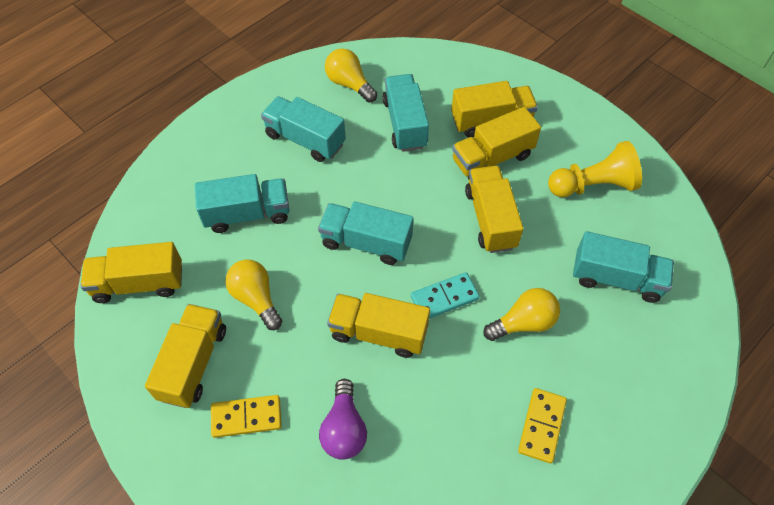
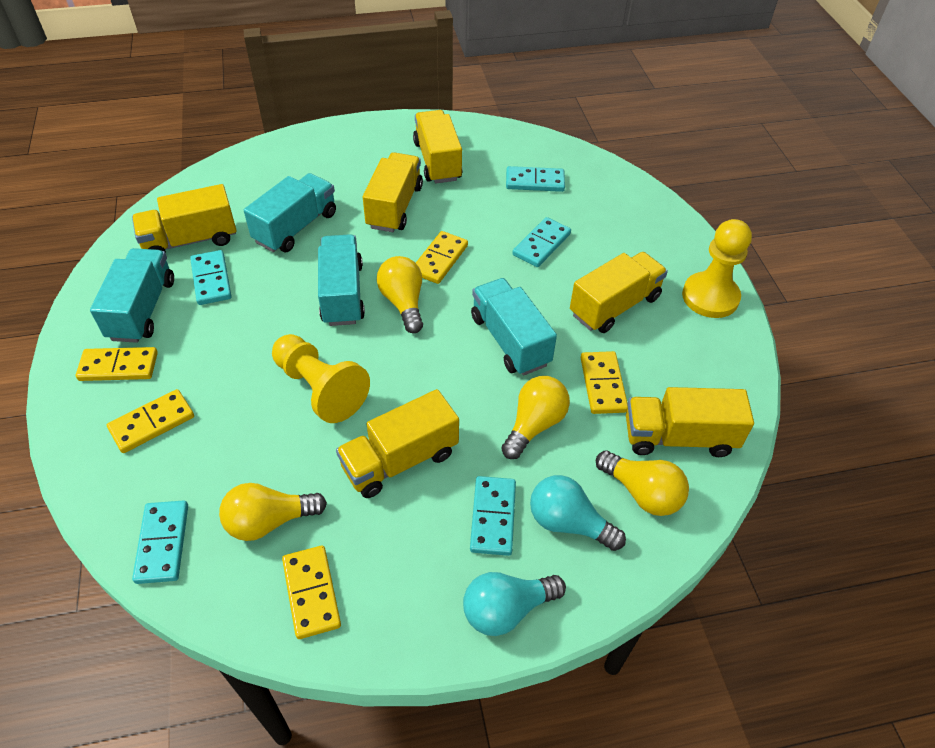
purple light bulb: [319,379,367,460] = 1 -> none = 0
turquoise domino: [411,272,480,319] = 1 -> [132,500,188,584] [190,250,232,305] [470,476,516,556] [506,166,565,192] [512,217,571,267] = 5
turquoise light bulb: none = 0 -> [463,572,566,636] [530,475,626,551] = 2
turquoise truck: [195,174,289,233] [261,96,346,162] [318,201,413,265] [383,74,429,152] [573,231,674,303] = 5 -> [90,248,174,343] [244,173,336,252] [318,234,365,326] [471,278,557,376] = 4
yellow domino: [211,395,282,438] [518,388,567,463] = 2 -> [76,347,158,381] [107,389,194,453] [282,545,341,639] [416,231,468,284] [581,351,628,414] = 5
yellow light bulb: [225,259,282,330] [325,48,377,103] [483,288,560,341] = 3 -> [219,483,327,541] [377,256,423,333] [501,376,570,459] [596,450,689,516] = 4
yellow pawn: [548,141,642,197] = 1 -> [272,334,370,423] [682,219,752,318] = 2

